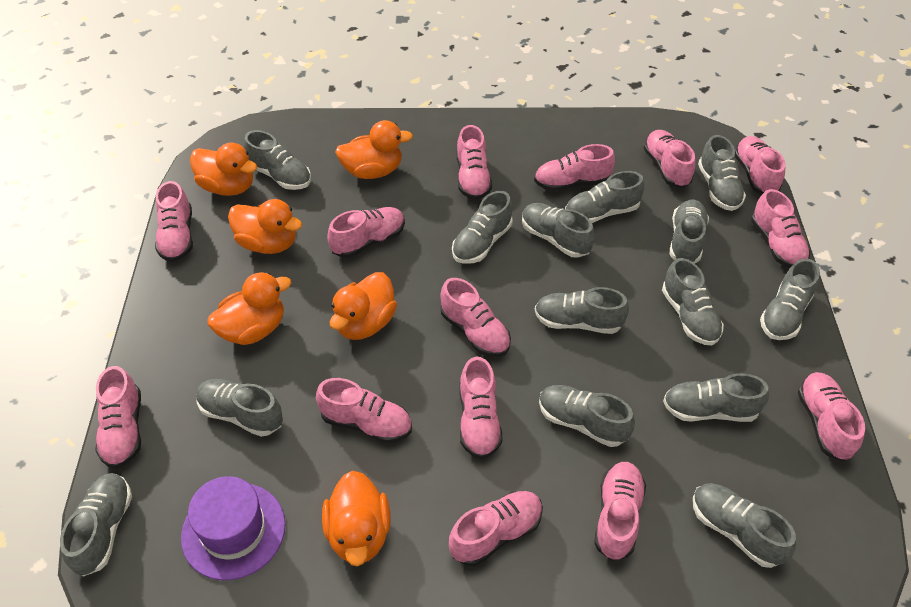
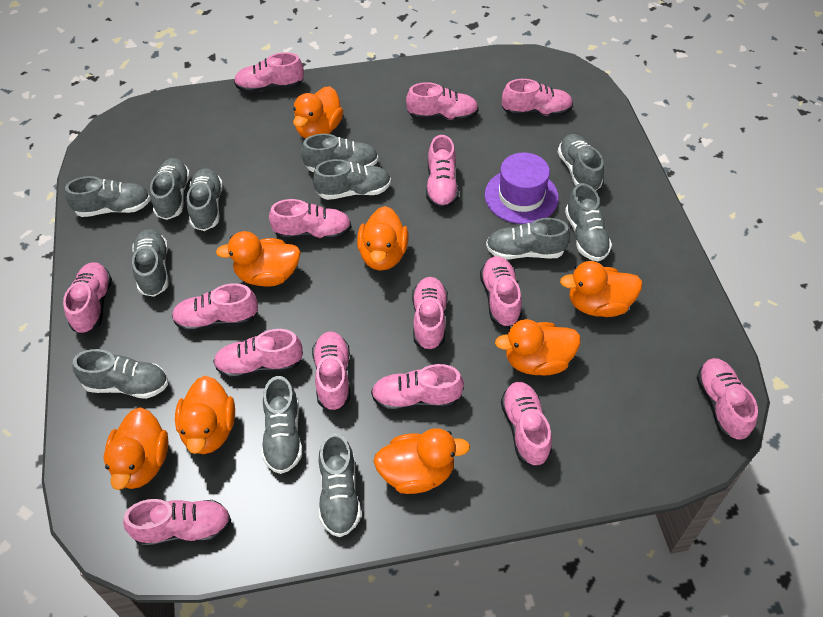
grey shoe: [60,473,132,577] [196,379,283,437] [244,130,311,190] [452,191,513,264] [522,203,594,258] [535,287,629,334] [539,385,635,447] [565,171,645,223] [662,258,724,345] [663,373,769,422] [670,200,709,263] [693,483,796,568] [698,135,746,211] [760,259,820,340] = 14 -> [65,176,151,217] [73,349,168,399] [132,229,169,297] [150,158,190,220] [187,168,223,231] [262,376,302,474] [301,134,378,172] [313,159,391,200] [319,433,361,537] [486,218,570,260] [558,134,604,191] [565,183,612,261] = 12
orange duck: [190,143,257,196] [207,272,291,345] [228,199,302,254] [322,471,391,566] [330,272,397,340] [335,120,413,179] = 6 -> [103,408,169,490] [175,376,235,454] [216,231,301,287] [293,86,343,138] [357,206,409,271] [373,428,470,494] [495,319,580,376] [560,261,642,317] = 8
pink shoe: [95,366,141,469] [155,181,193,262] [316,378,412,443] [327,207,405,258] [440,278,511,357] [449,491,543,566] [457,125,492,200] [460,357,503,459] [534,144,615,191] [594,462,646,561] [644,130,695,188] [735,136,786,194] [751,189,810,268] [798,372,865,461] = 14 -> [63,262,112,335] [123,499,231,547] [172,283,258,332] [213,329,303,379] [234,52,304,93] [269,199,351,240] [312,331,350,411] [371,364,464,411] [406,82,479,121] [412,277,448,351] [426,135,459,209] [480,256,522,328] [501,382,552,467] [502,79,573,116] [697,358,758,441] = 15

